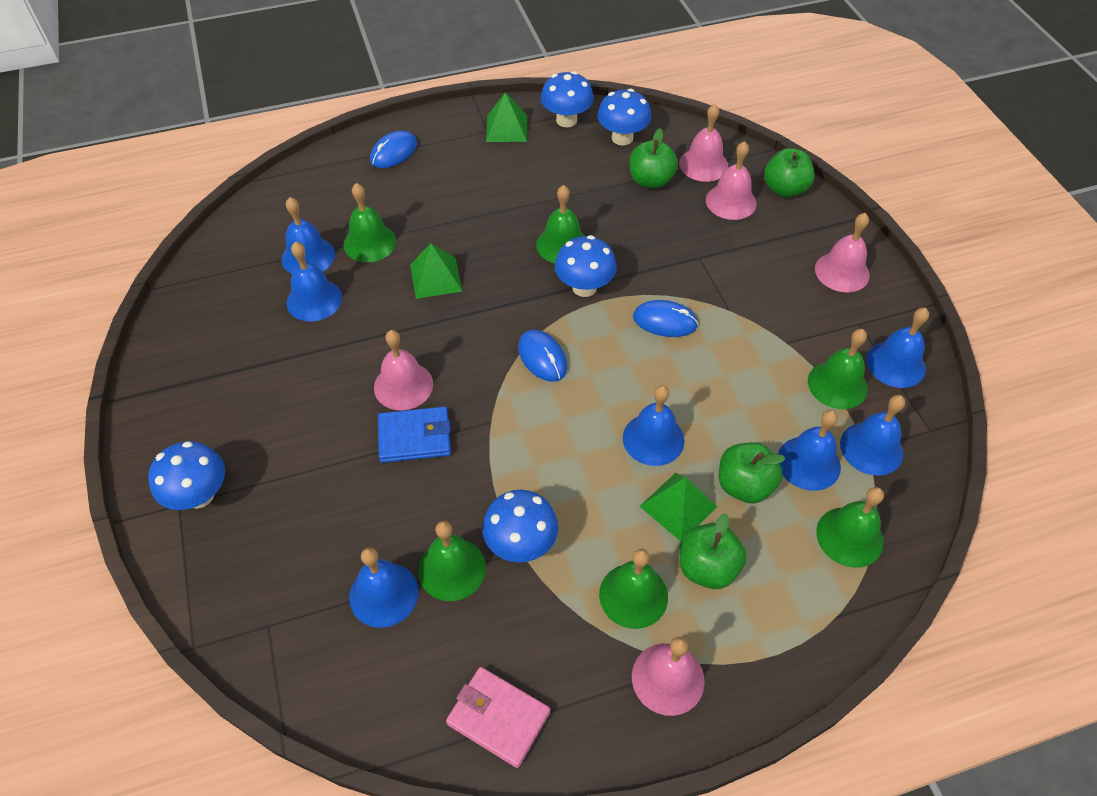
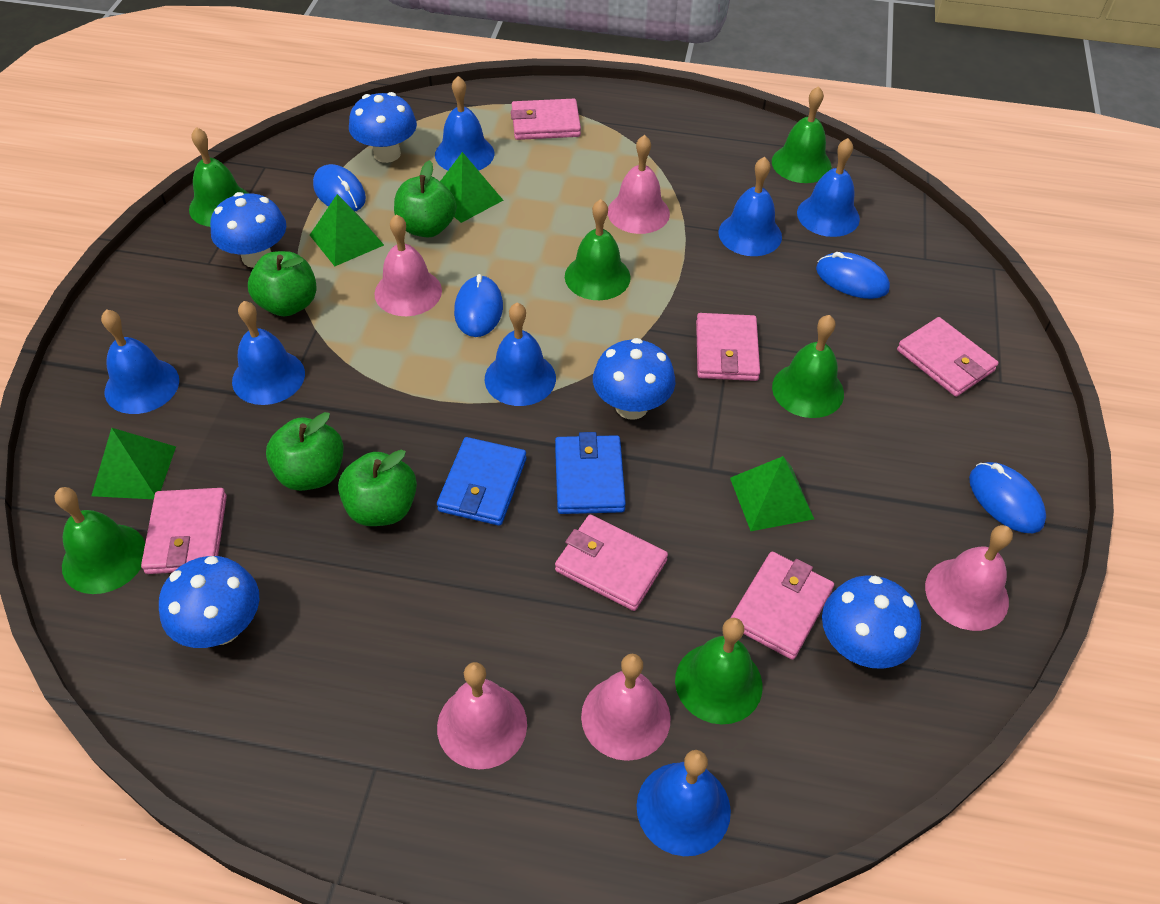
blue mouse: [370,130,417,168] [518,329,567,382] [633,300,698,337] = 3 -> [313,164,366,211] [454,274,503,337] [816,252,890,299] [969,462,1046,533] = 4
blue wallet: [378,406,451,463] = 1 -> [437,437,526,526] [555,432,626,514] = 2
green pyramid: [410,243,463,299] [486,92,527,142] [639,473,717,541] = 3 -> [91,428,176,499] [310,194,384,266] [440,152,503,223] [730,456,814,531] = 4
pink wallet: [446,667,550,768] = 1 -> [141,488,227,574] [511,99,581,140] [555,515,668,611] [696,313,760,381] [730,552,834,660] [897,317,999,397] = 6

